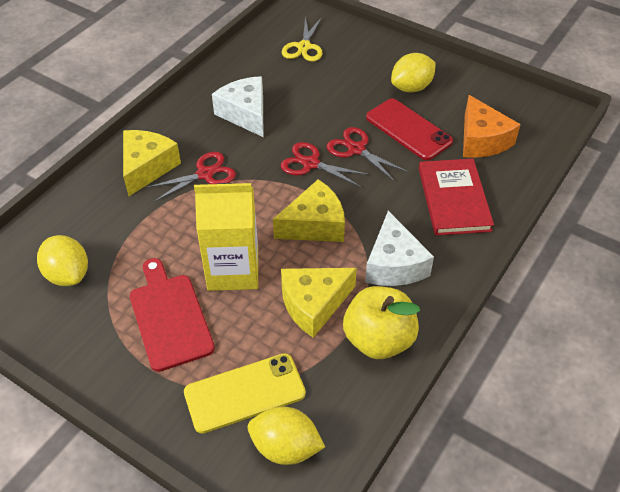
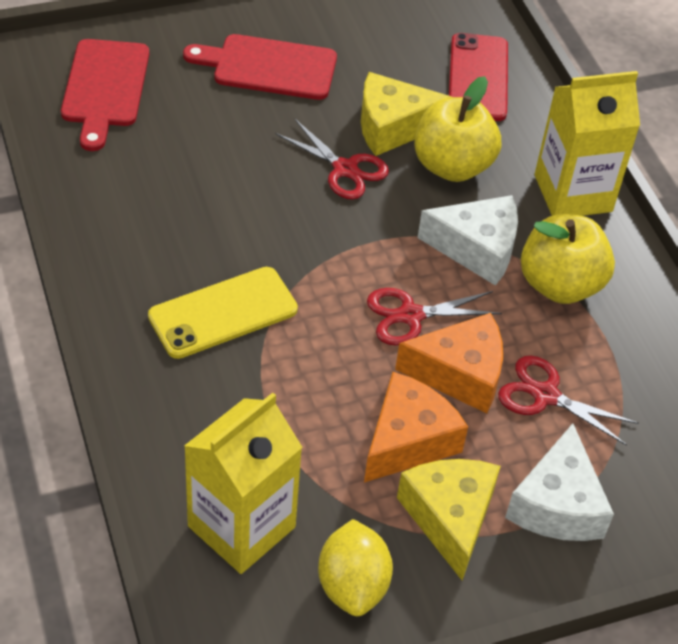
orange cheese: [463,95,521,158] = 1 -> [364,372,468,482] [395,313,503,413] = 2
red book: [419,159,494,236] = 1 -> none = 0
red cutting board: [130,258,215,372] = 1 -> [61,39,149,151] [183,34,337,100] = 2
yellow apple: [343,286,420,359] = 1 -> [414,76,501,182] [521,214,615,304] = 2
yellow carton: [194,183,258,291] = 1 -> [184,393,302,574] [534,71,640,216] = 2
yellow cheese: [123,130,181,196] [273,179,345,242] [281,268,357,338] = 3 -> [361,72,451,156] [397,459,501,580] = 2
yellow lemon: [37,235,88,286] [248,407,325,465] [391,53,436,93] = 3 -> [318,519,393,616] = 1
yellow scissors: [282,16,323,62] = 1 -> none = 0

